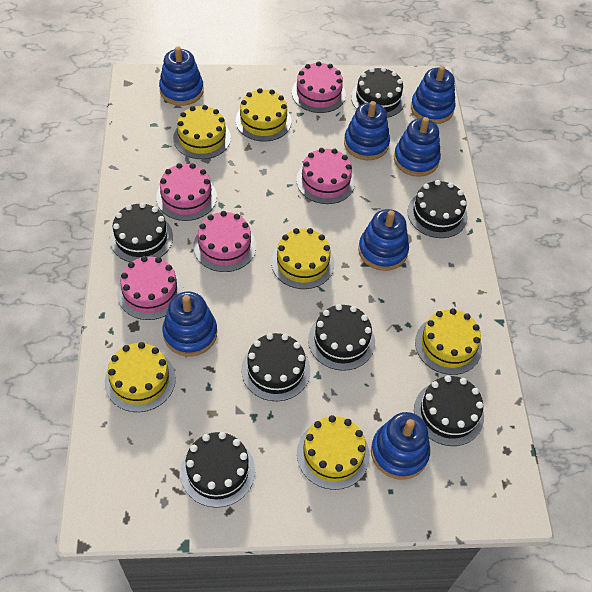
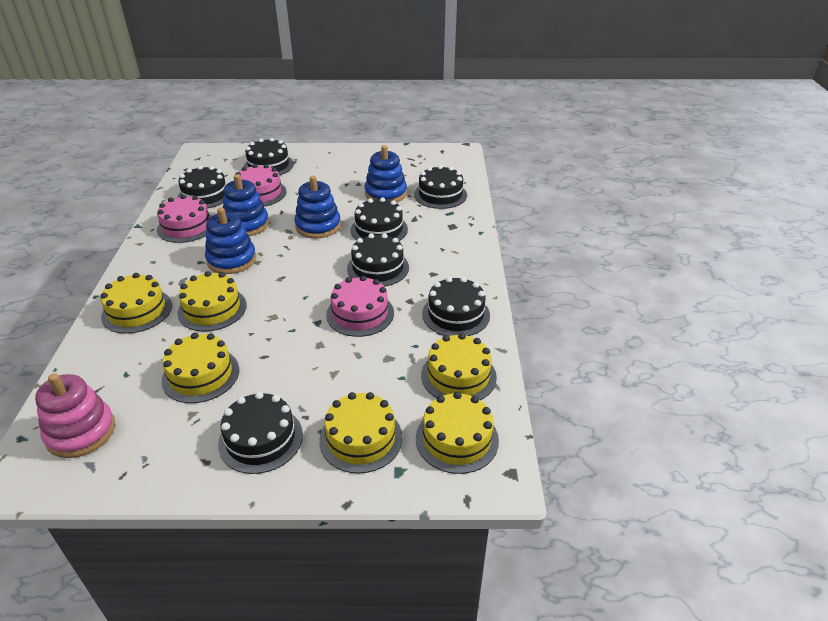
blue stacking toy: [159,46,204,106] [162,292,217,356] [344,101,390,160] [358,209,409,271] [371,412,430,480] [394,117,441,177] [411,66,456,124] = 7 -> [205,207,256,274] [223,174,269,236] [294,176,341,239] [364,145,407,203] = 4
pink cake: [117,256,183,320] [156,163,217,221] [193,211,256,272] [292,61,346,113] [296,148,355,204] = 5 -> [157,195,212,243] [235,164,286,207] [326,276,394,337] = 3
pink stacking toy: none = 0 -> [35,373,115,458] = 1

